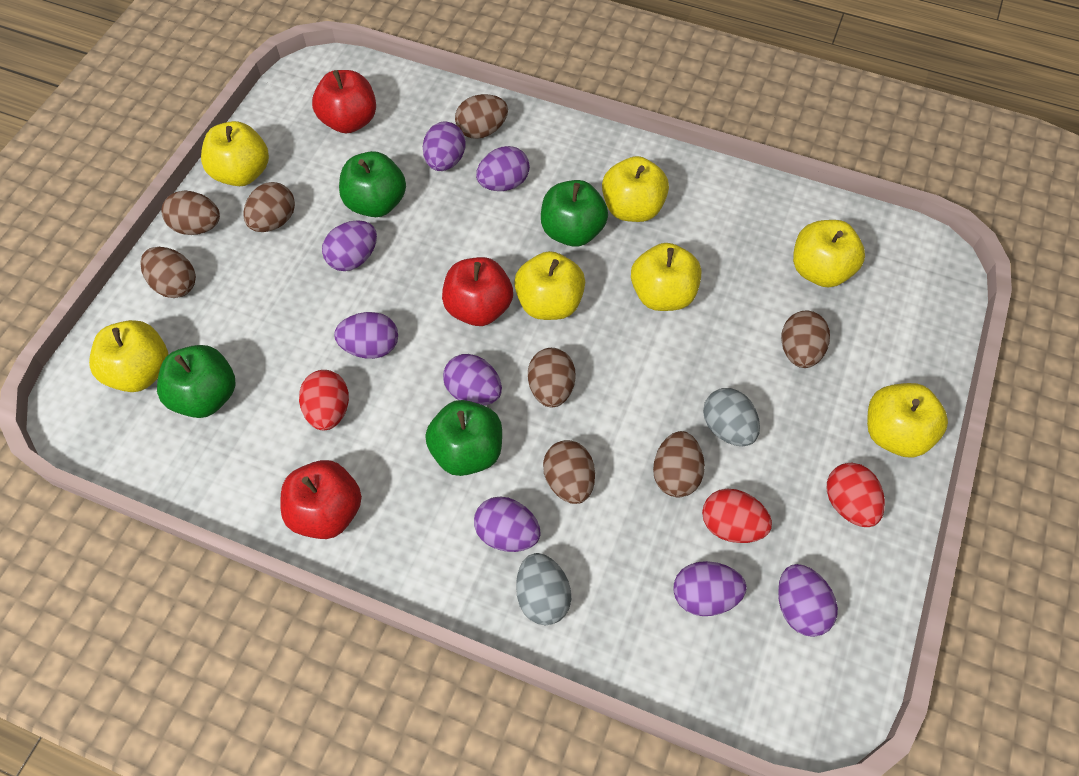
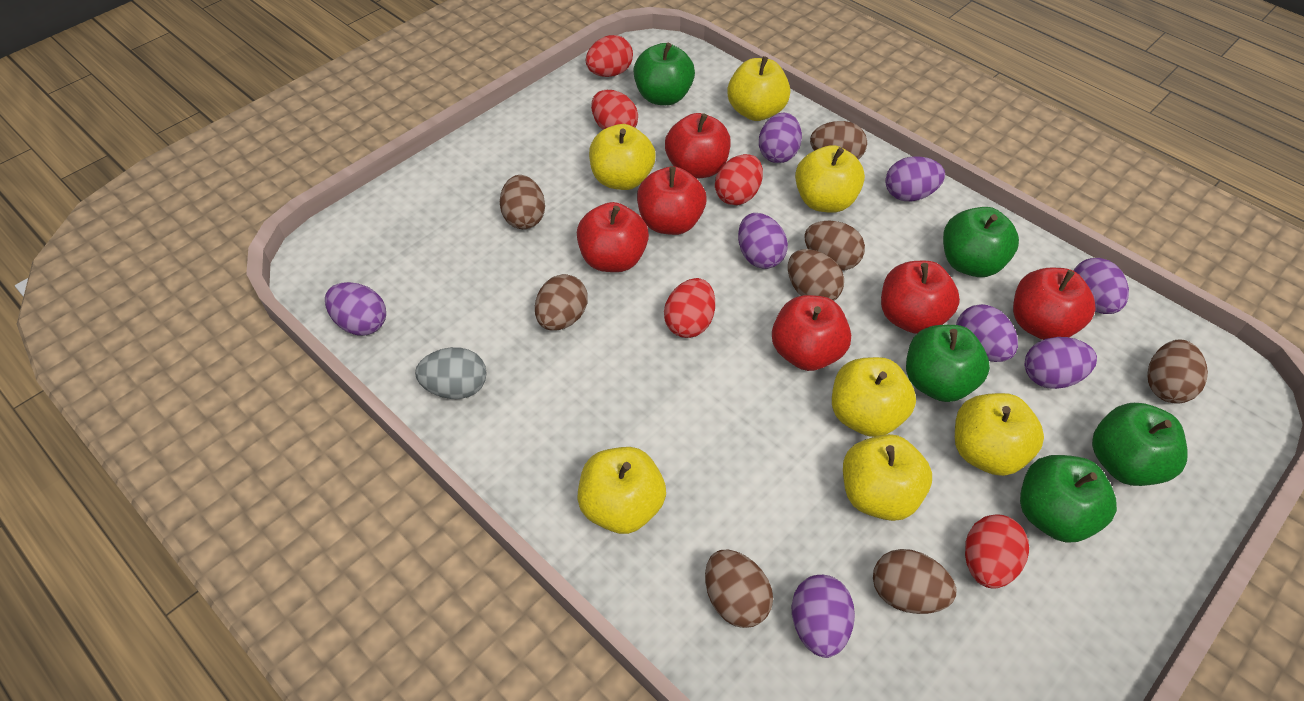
green apple: [157,345,236,418] [339,151,406,217] [425,400,502,476] [541,180,608,247] = 4 -> [633,43,695,105] [906,325,990,402] [943,207,1019,277] [1020,455,1117,543] [1092,403,1187,486] = 5
grey egg: [516,553,571,625] [703,388,760,446] = 2 -> [415,347,487,399] = 1
red apple: [280,460,362,539] [312,70,376,133] [442,257,513,326] = 3 -> [577,202,649,272] [637,166,706,235] [665,113,731,179] [772,295,851,371] [881,261,960,334] [1013,268,1096,340] = 6
red egg: [299,370,349,430] [702,489,772,543] [827,463,885,527] = 3 -> [586,35,633,77] [591,90,638,130] [664,278,715,338] [715,154,763,205] [965,514,1029,589] = 5

